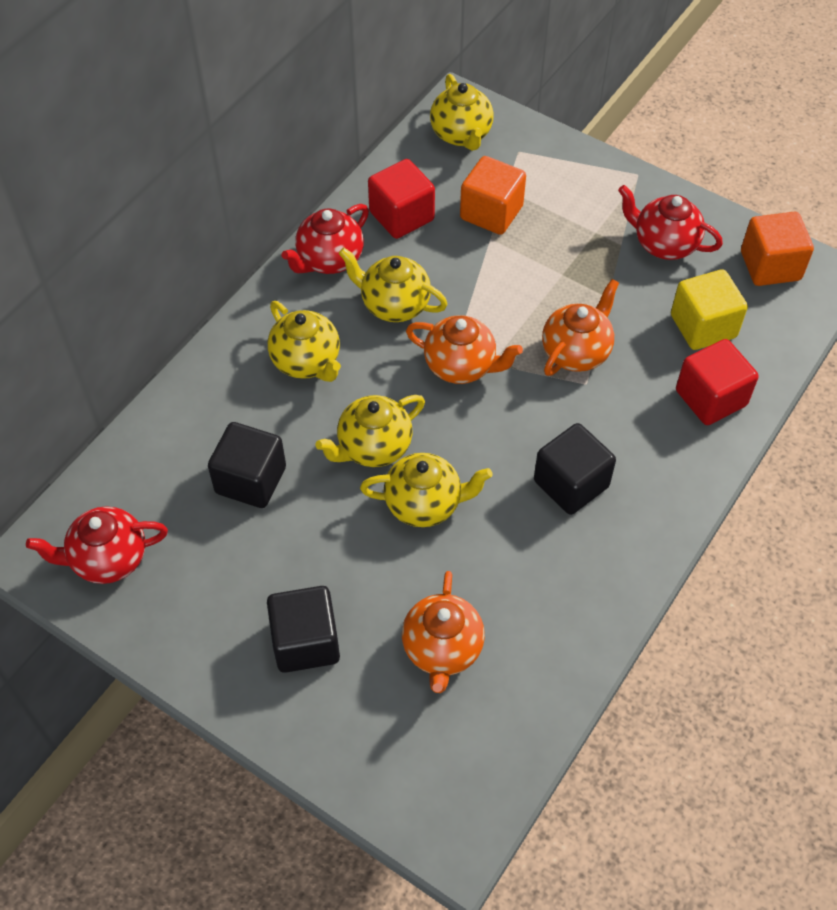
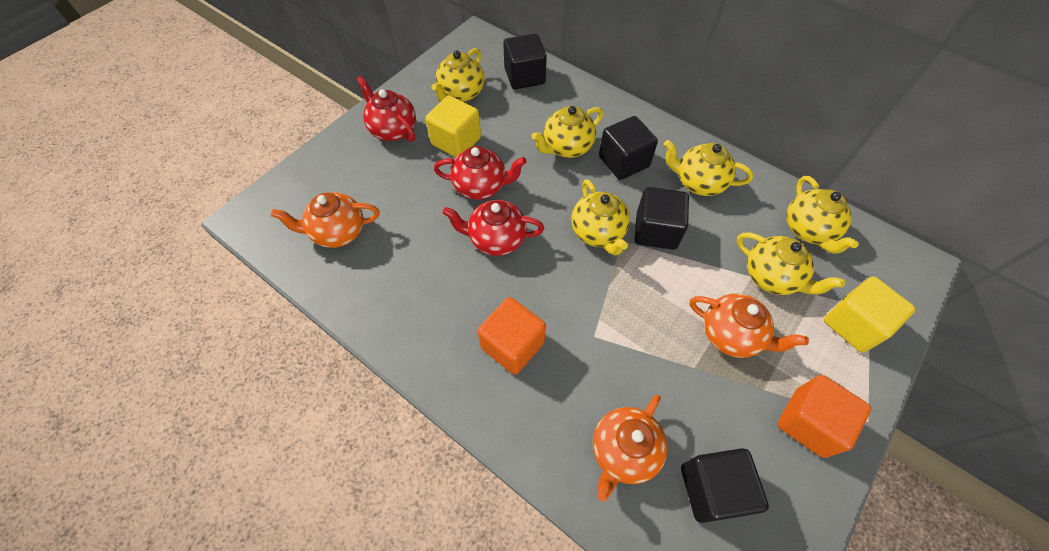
black cube: [208,422,286,508] [267,586,340,673] [534,423,616,515] = 3 -> [503,34,547,89] [599,116,658,180] [634,187,689,250] [681,448,769,523] = 4
red cube: [368,159,435,239] [676,339,759,425] = 2 -> none = 0
yellow cube: [671,269,748,350] = 1 -> [425,95,481,157] [824,276,916,353] = 2
yellow teapot: [268,301,341,382] [315,395,425,467] [339,248,448,322] [360,453,493,527] [430,74,493,151] = 5 -> [431,48,484,102] [532,106,603,158] [571,179,630,256] [664,140,753,196] [737,233,845,295] [786,176,859,254] = 6

